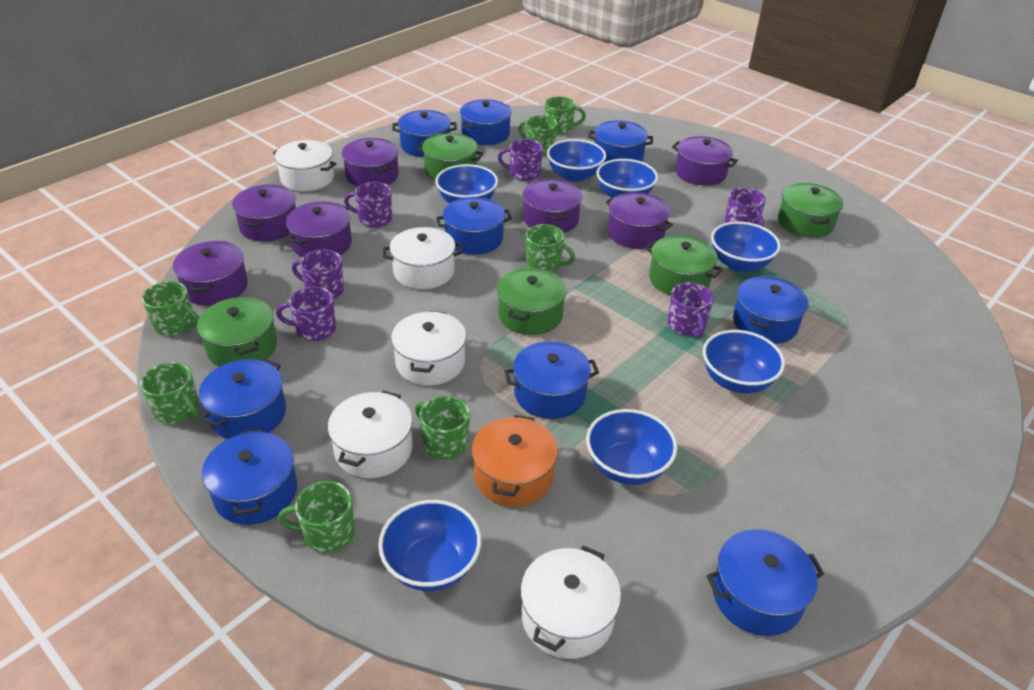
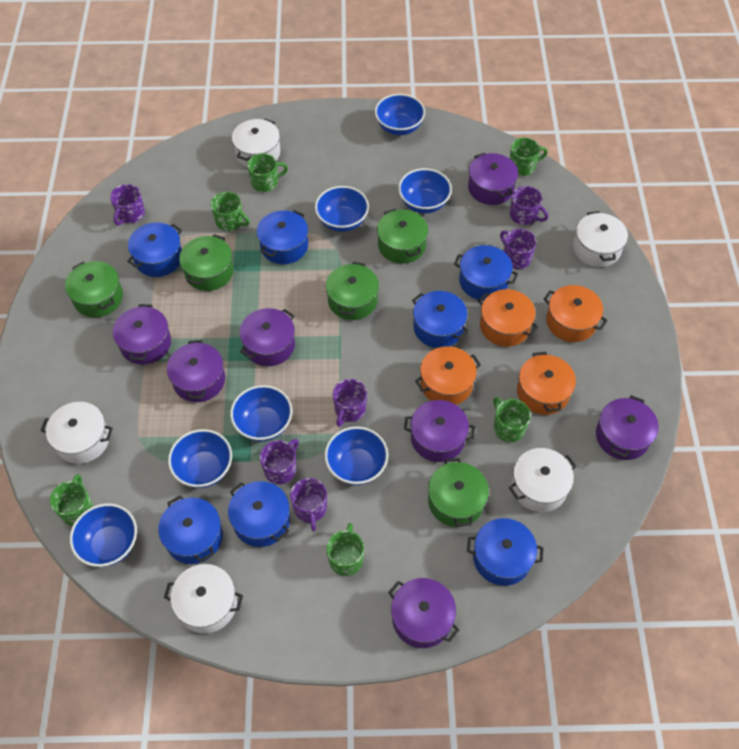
blue pot: [199,359,286,439] [202,429,297,525] [392,110,457,157] [436,197,512,255] [460,99,512,145] [504,341,599,419] [588,120,653,162] [706,529,824,636] [733,276,808,344] = 9 -> [127,222,182,277] [158,495,223,564] [228,481,290,547] [257,210,308,264] [412,291,468,348] [454,245,518,301] [467,518,543,586] = 7
green mug: [140,362,199,424] [142,281,199,336] [278,481,355,553] [415,396,470,460] [518,115,557,155] [526,224,575,272] [545,96,586,135] = 7 -> [50,474,93,526] [211,192,250,231] [247,153,288,192] [326,523,364,576] [493,397,531,442] [510,138,548,176] = 6
orange pot: [472,415,558,507] = 1 -> [415,346,481,405] [478,289,538,347] [517,352,576,415] [543,285,608,342] = 4

